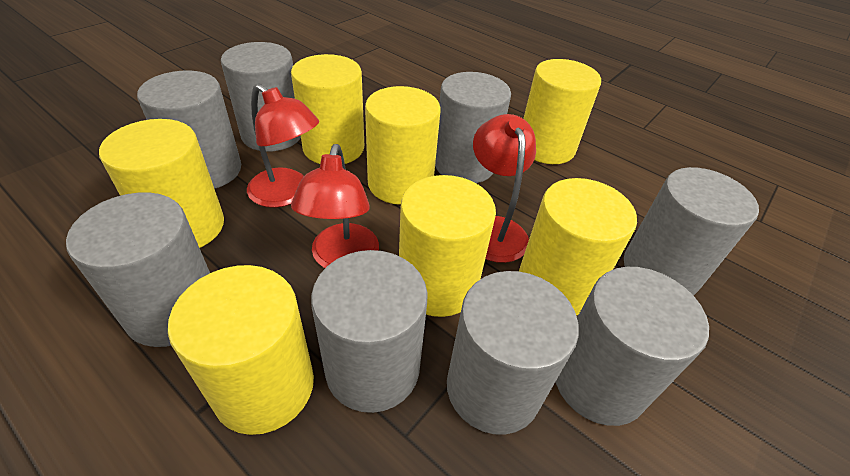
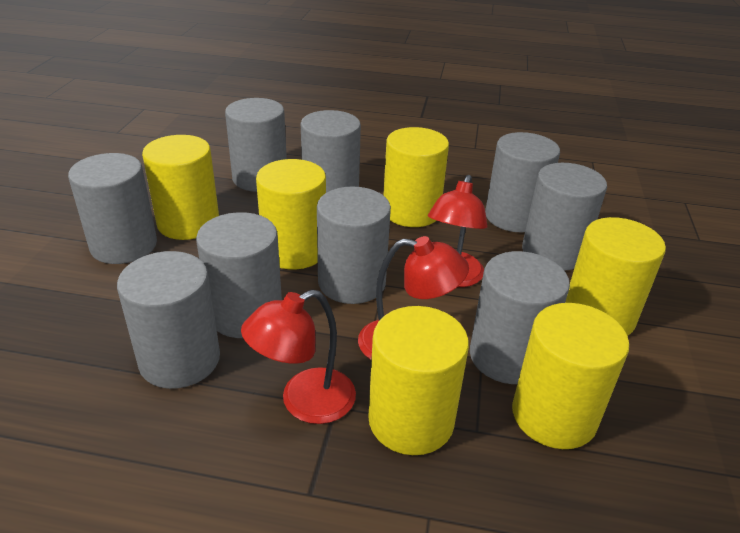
grey cylinder: [66,192,210,347] [137,71,241,189] [221,42,301,152] [311,250,428,413] [435,72,511,183] [447,271,579,435] [556,267,709,426] [624,167,759,295] = 8 -> [68,153,157,264] [117,251,220,389] [196,212,282,338] [225,98,287,192] [301,110,361,193] [317,186,391,304] [470,251,570,384] [485,132,560,232] [522,163,607,271] = 9
yellow cylinder: [99,119,224,248] [168,265,314,435] [291,54,364,164] [365,86,441,205] [399,175,496,317] [519,178,637,315] [523,59,601,164] = 7 -> [142,135,219,240] [256,159,326,270] [368,306,469,455] [383,127,449,227] [512,303,629,449] [565,217,666,336] = 6

